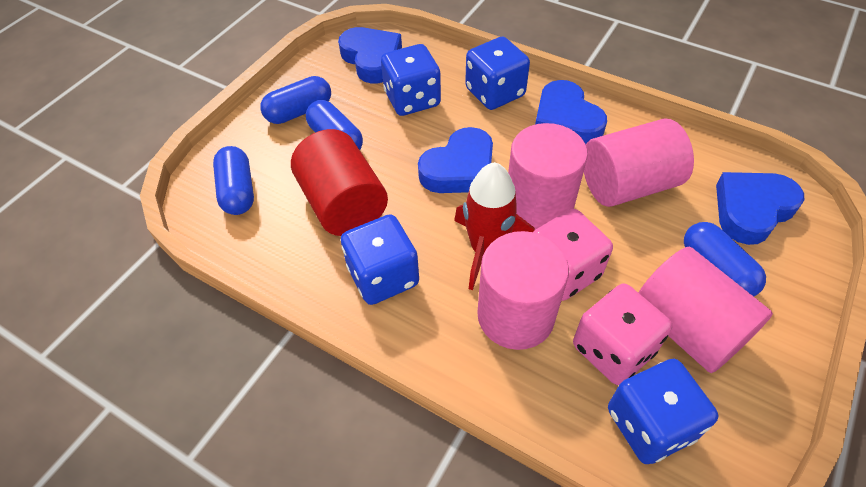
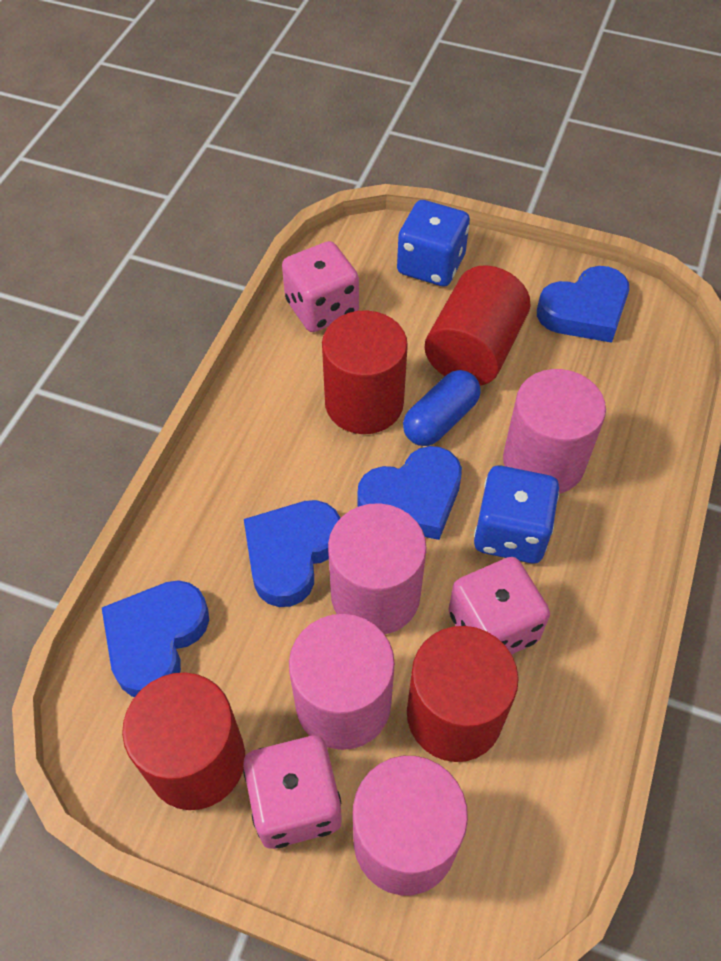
blue capsule: [213,146,254,215] [260,76,331,124] [306,100,363,150] [684,222,766,296] = 4 -> [403,370,481,446] = 1
blue dice: [341,214,419,305] [381,44,441,116] [465,37,530,110] [608,359,718,464] = 4 -> [397,200,470,287] [474,465,559,564] = 2
pink dice: [534,209,613,301] [573,284,672,385] = 2 -> [243,736,342,849] [282,241,359,332] [448,557,550,654] = 3
red cylinder: [291,129,388,236] = 1 -> [122,672,245,810] [322,310,408,434] [407,626,519,762] [425,265,531,386] = 4
red rocket: [454,162,535,290] = 1 -> none = 0

